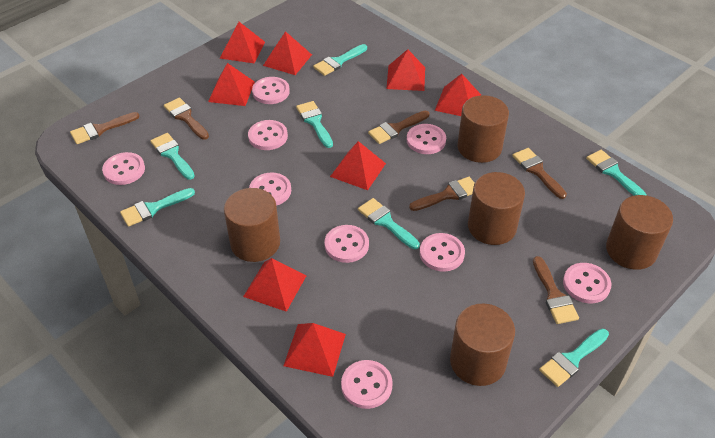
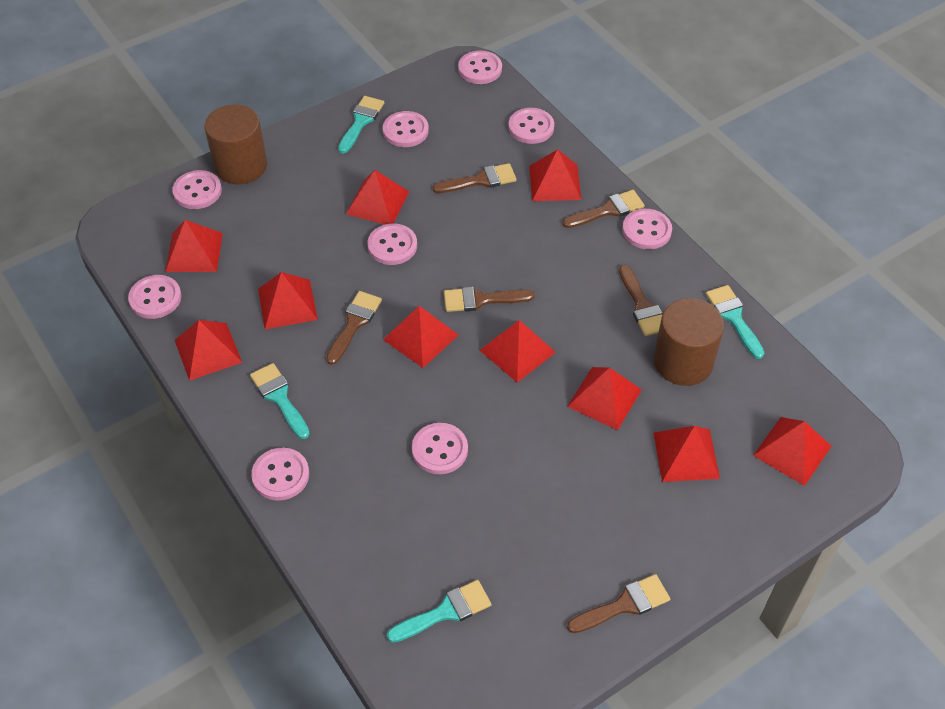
brown cylinder: [224,188,280,262] [450,304,515,386] [457,95,509,163] [468,172,525,245] [606,195,673,270] = 5 -> [205,105,267,184] [654,298,724,386] = 2
red pyramid: [208,63,255,106] [220,22,265,63] [243,258,307,312] [263,31,312,75] [283,323,346,377] [330,141,386,190] [387,49,425,91] [435,74,481,116] = 8 -> [165,220,223,272] [175,320,242,381] [258,272,318,329] [346,170,409,224] [383,306,458,368] [480,320,556,383] [529,149,581,201] [567,367,642,430] [653,426,720,482] [753,417,832,486] = 10
turquoise brush: [120,188,195,227] [150,133,195,180] [296,101,333,148] [313,44,367,76] [358,198,420,249] [539,329,609,387] [586,150,647,196] = 7 -> [250,363,310,439] [338,96,384,154] [387,580,491,643] [706,285,764,359] = 4

